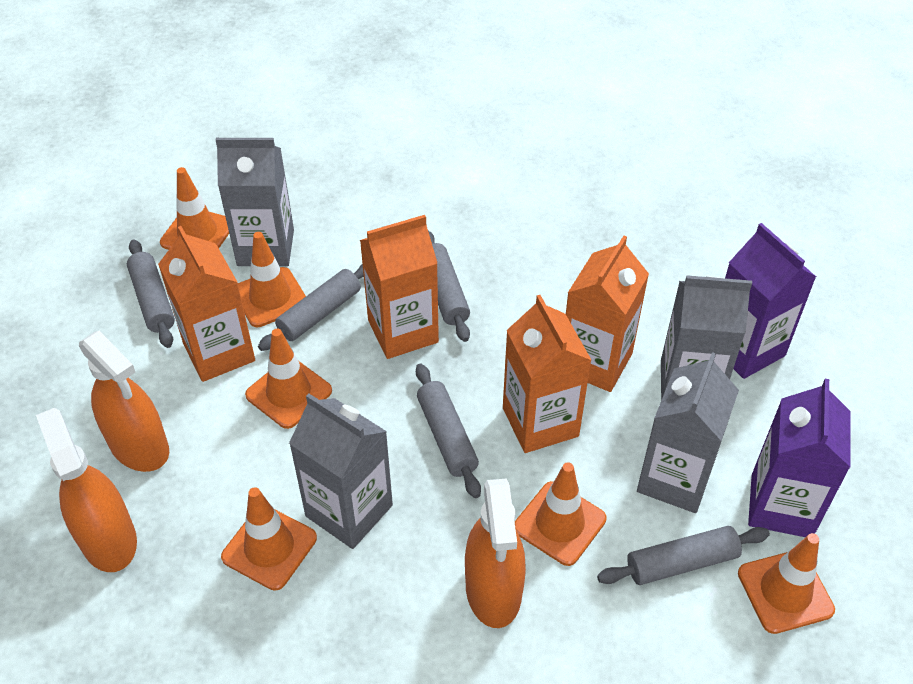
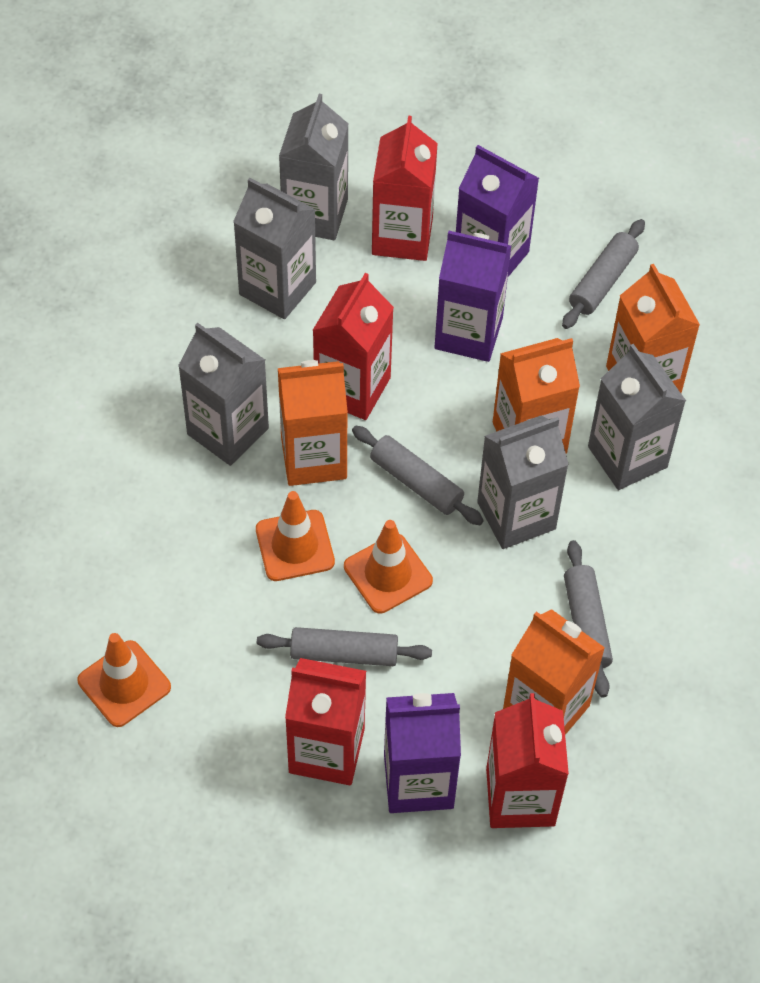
grey carton: [216,138,294,266] [289,394,393,549] [637,352,739,513] [661,275,752,400] = 4 -> [178,323,269,466] [233,178,316,319] [279,94,348,240] [477,416,569,549] [588,344,686,490] = 5
grey rolling pin: [127,239,175,348] [258,264,364,351] [416,364,481,498] [428,231,470,342] [597,526,770,585] = 5 -> [257,627,432,666] [352,426,484,525] [562,219,645,329] [564,540,613,698] = 4
orange spray bottle: [36,408,137,572] [79,331,169,472] [465,478,526,628] = 3 -> none = 0
orange traffic cone: [160,167,229,250] [221,487,317,590] [238,232,306,327] [245,329,332,429] [515,462,606,566] [738,533,835,634] = 6 -> [77,633,171,727] [256,491,335,581] [344,520,433,614] = 3
purple carton: [725,223,816,379] [748,379,851,537] = 2 -> [384,693,461,813] [434,231,511,362] [456,145,539,277] = 3
red carton: none = 0 -> [285,658,366,785] [313,273,394,420] [372,116,438,261] [486,693,569,828] = 4

